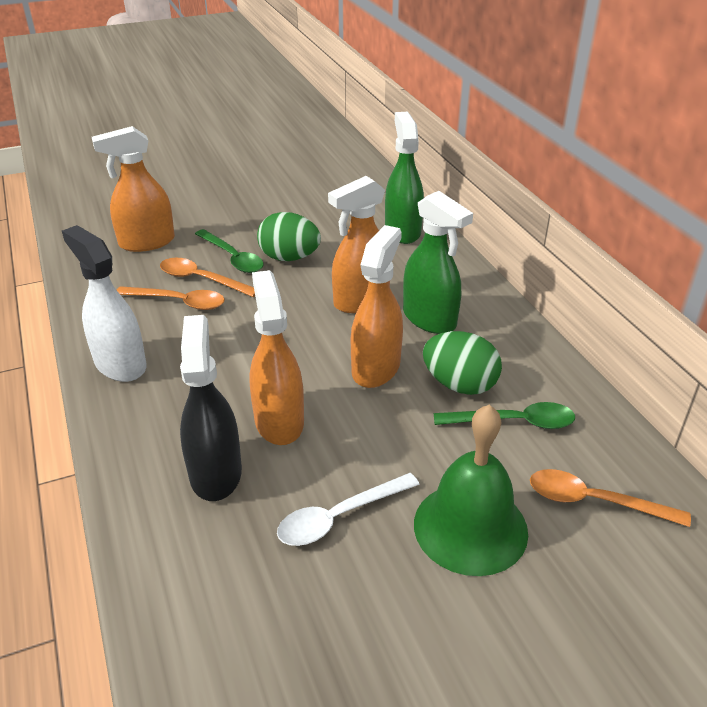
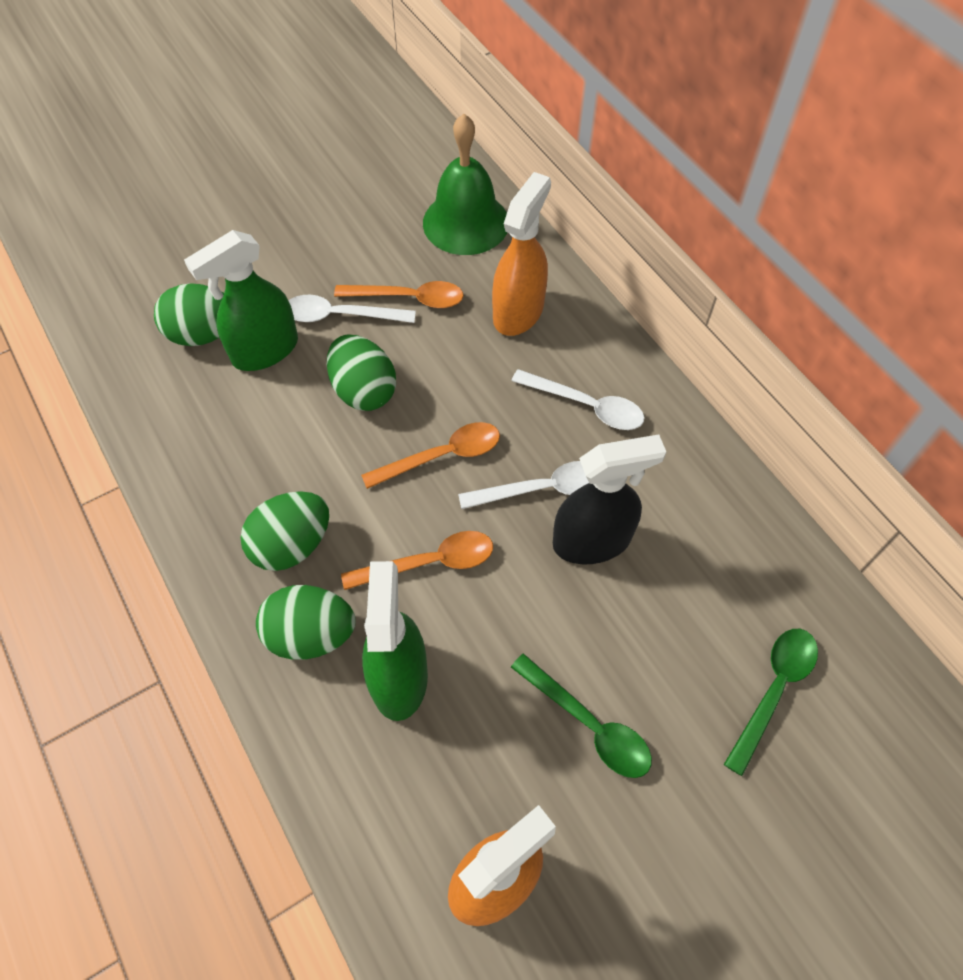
green egg: [257,212,321,261] [423,331,502,395] = 2 -> [154,283,224,346] [240,491,329,571] [256,585,356,660] [327,334,396,411] = 4
orange spray bottle: [92,126,175,252] [250,270,304,445] [328,176,390,313] [351,225,403,388] = 4 -> [448,805,556,926] [492,172,551,336] = 2
white spoon: [277,473,420,546] = 1 -> [289,295,416,323] [458,461,589,509] [512,369,644,430] = 3
white spray bottle: [62,225,147,382] = 1 -> none = 0

